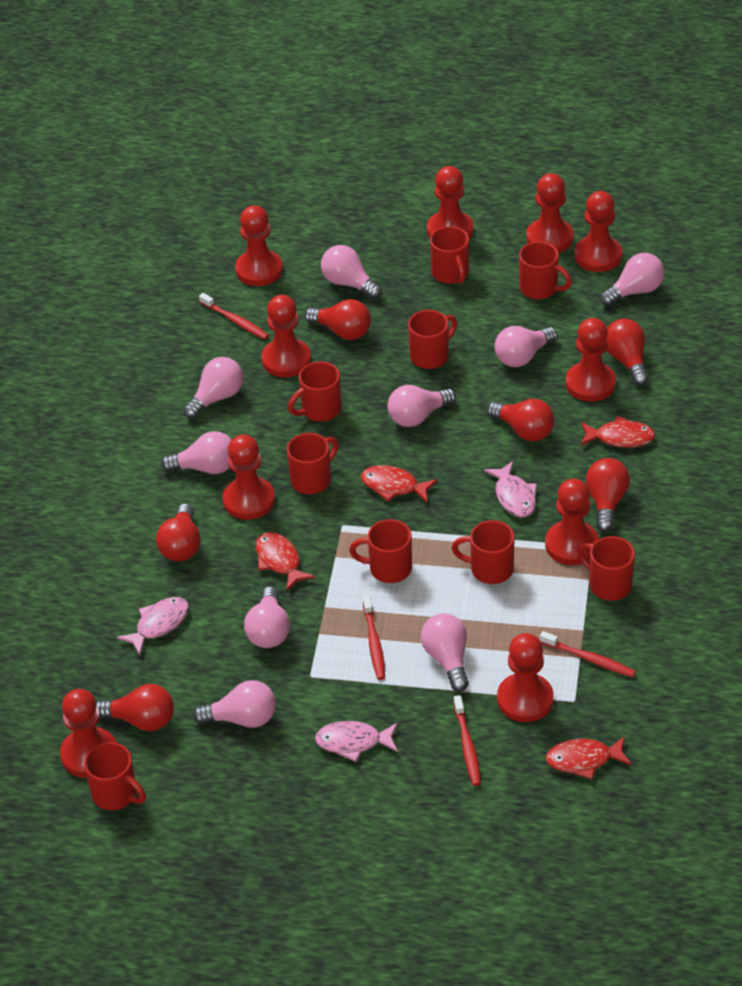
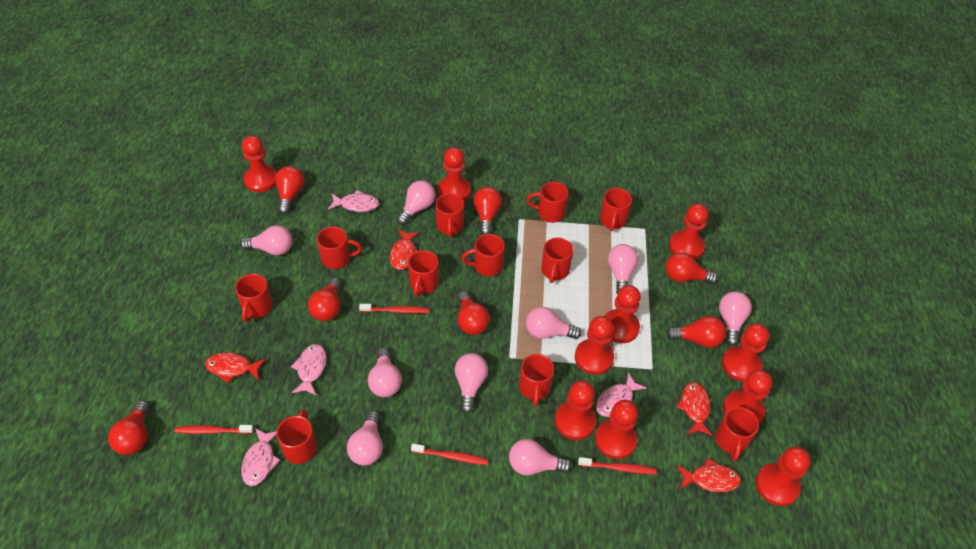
pink fish: [117,597,189,655] [315,721,398,762] [484,461,537,517] = 3 -> [241,428,280,486] [291,344,326,396] [328,190,379,212] [596,372,647,417] = 4
red light bulb: [96,684,174,731] [156,503,201,561] [305,299,371,340] [487,399,555,441] [586,458,630,532] [607,319,649,386] = 6 -> [108,400,149,455] [275,166,304,214] [308,277,340,321] [458,291,490,335] [473,187,502,235] [665,252,718,284] [666,316,726,348] = 7
red mug: [84,742,146,810] [287,433,339,494] [288,361,341,422] [349,519,412,583] [408,310,457,369] [430,226,469,284] [452,520,515,584] [519,242,572,299] [577,536,635,601] = 9 -> [235,274,272,322] [276,409,317,464] [317,226,362,269] [408,250,439,297] [435,193,464,237] [462,234,505,276] [519,354,554,407] [527,182,569,223] [541,238,574,283] [600,188,632,231] [715,407,759,461] = 11

